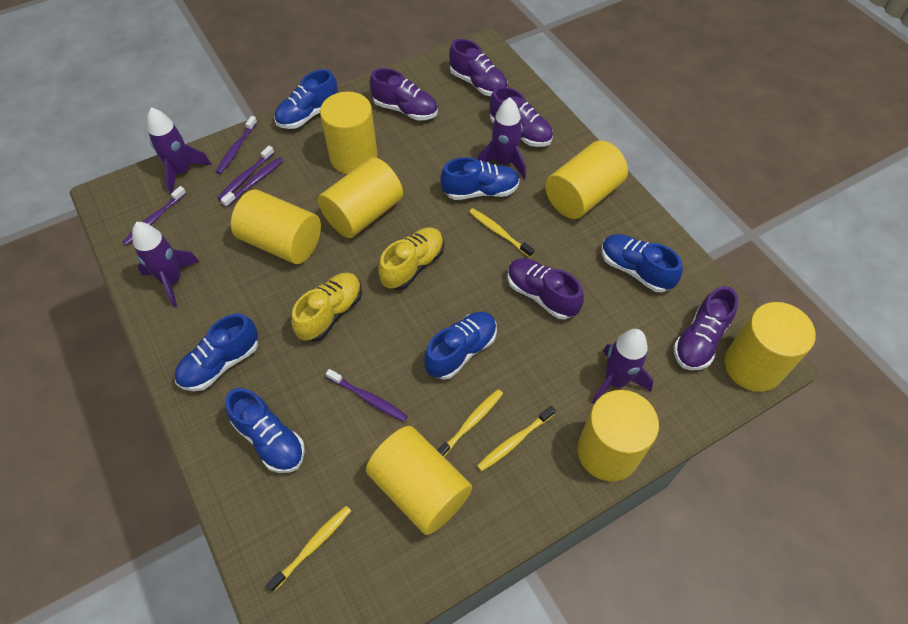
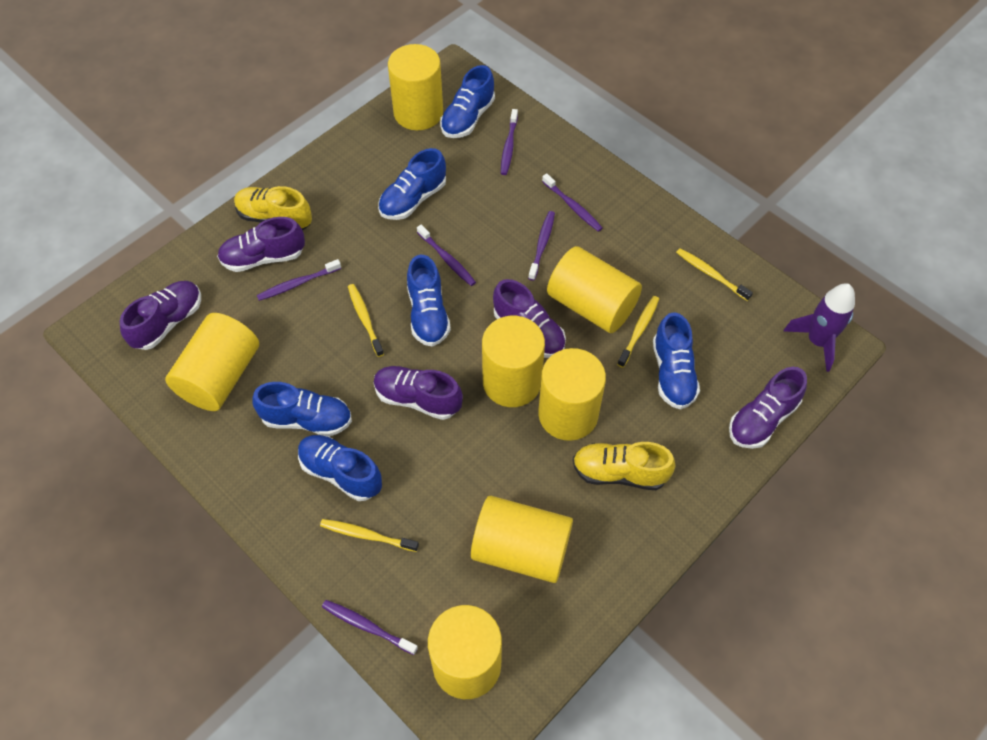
purple rocket: [132,222,199,307] [147,107,212,194] [477,97,526,179] [592,329,654,404] = 4 -> [784,283,855,372] = 1
purple toothbrush: [123,186,186,245] [216,116,257,174] [218,146,274,201] [221,157,283,207] [326,369,408,422] = 5 -> [257,259,341,301] [322,600,418,655] [417,225,476,286] [501,109,518,175] [528,211,555,281] [542,173,603,232] = 6

